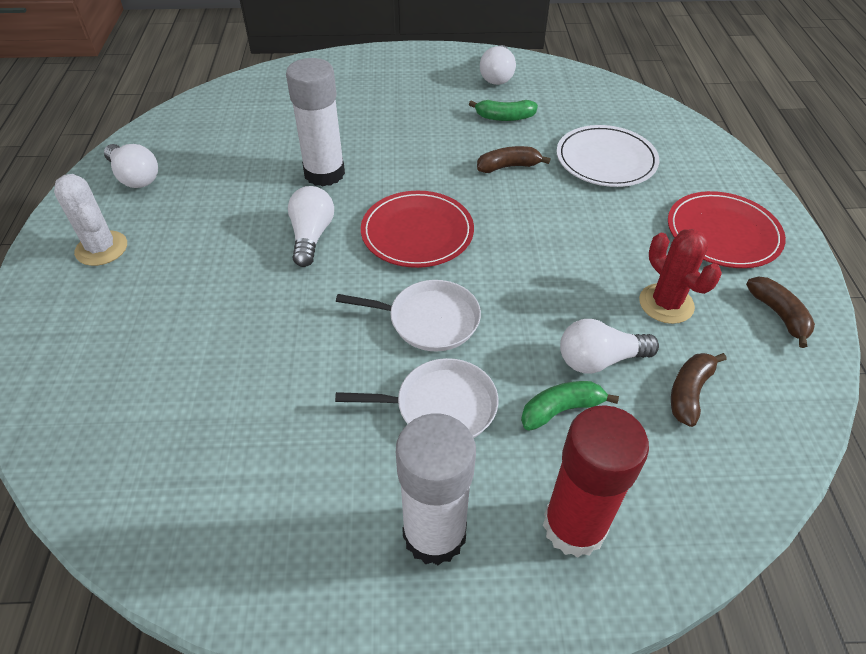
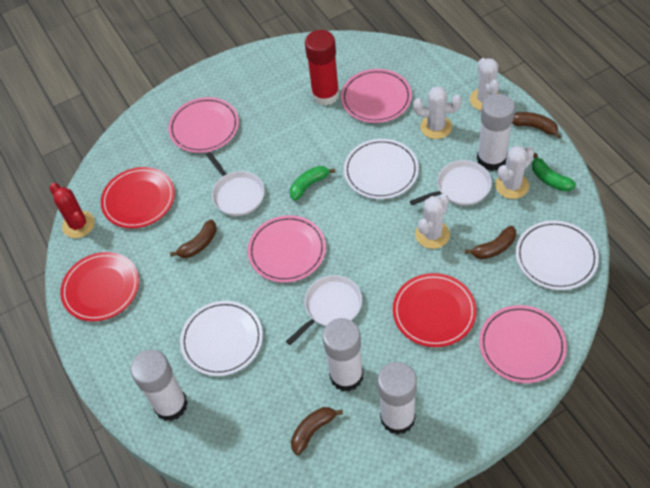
brown banana: [477,146,551,173] [671,353,726,427] [746,276,815,348] = 3 -> [170,220,217,258] [291,407,343,455] [465,226,516,259] [512,112,561,139] = 4
pink plate: none = 0 -> [168,97,239,153] [248,215,326,283] [341,69,412,123] [479,305,567,383] = 4
red plate: [361,191,474,268] [668,191,786,268] = 2 -> [60,252,139,322] [101,167,175,229] [393,273,477,347] = 3
white cactus: [54,174,127,266] = 1 -> [413,86,462,139] [415,194,450,249] [470,58,499,111] [495,145,534,199] = 4
white glue stick: [286,58,345,187] [396,413,476,565] = 2 -> [130,350,188,421] [322,318,363,391] [378,362,417,435] [477,94,515,171] = 4
white light bulb: [104,144,158,188] [288,186,334,267] [480,45,516,85] [560,319,659,374] = 4 -> none = 0
white pan: [335,358,498,438] [336,280,481,351] = 2 -> [206,152,265,216] [286,275,362,345] [410,160,492,206] = 3
white plate: [557,125,659,187] = 1 -> [180,301,263,376] [344,139,419,199] [516,220,599,290] = 3

